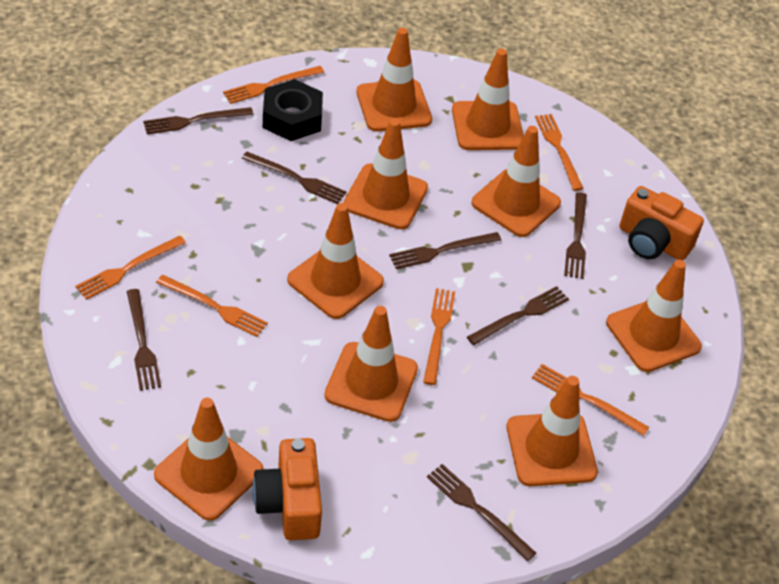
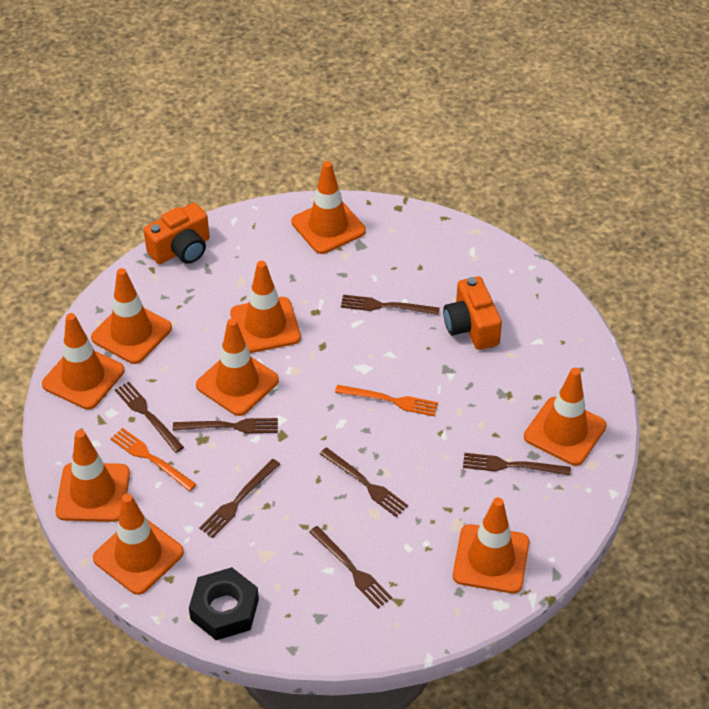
orange fork: [75,236,186,300] [156,275,268,337] [223,66,324,104] [423,288,455,385] [532,364,649,436] [535,114,584,191] = 6 -> [110,428,197,491] [335,385,438,417] = 2

